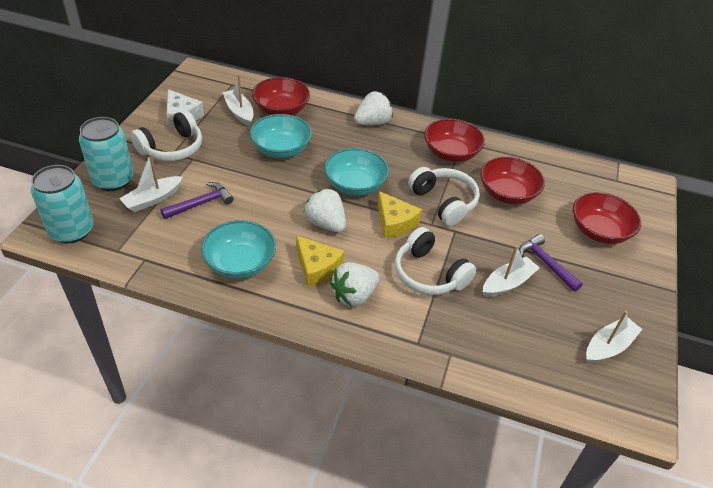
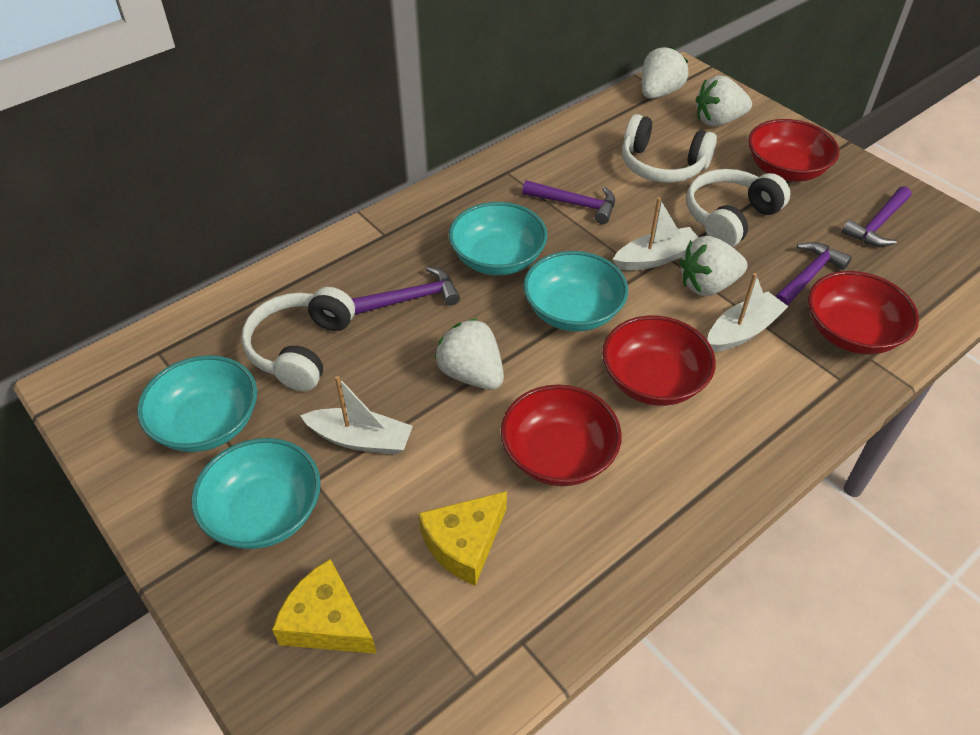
purple hammer: [161,182,234,219] [519,234,583,292] = 2 -> [352,267,460,315] [522,180,615,224] [775,242,852,306] [842,186,911,247] = 4
turquoise bowl: [201,220,276,279] [250,114,312,158] [324,148,389,196] = 3 -> [137,355,257,452] [191,438,321,549] [449,202,548,275] [523,251,628,332] = 4
turquoise can: [31,165,94,243] [79,117,134,191] = 2 -> none = 0
white boat: [119,154,183,212] [222,74,253,126] [483,245,540,297] [586,311,643,363] = 4 -> [300,376,413,455] [613,197,699,271] [708,273,789,352] = 3
white cheese: [167,89,204,127] = 1 -> none = 0
white strawberry: [303,189,346,232] [330,262,380,307] [354,91,393,125] = 3 -> [435,318,504,390] [642,46,689,99] [679,236,748,296] [696,75,752,127] = 4

